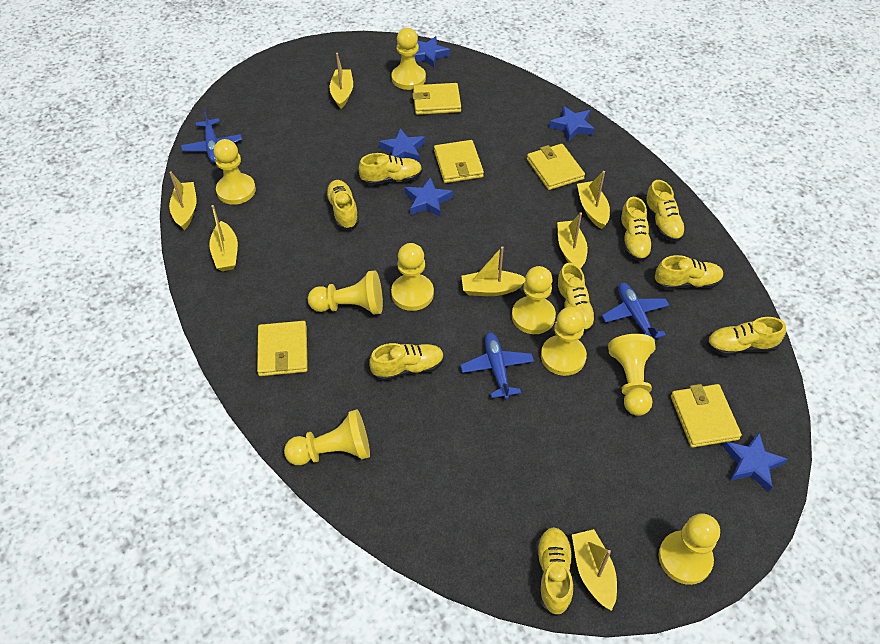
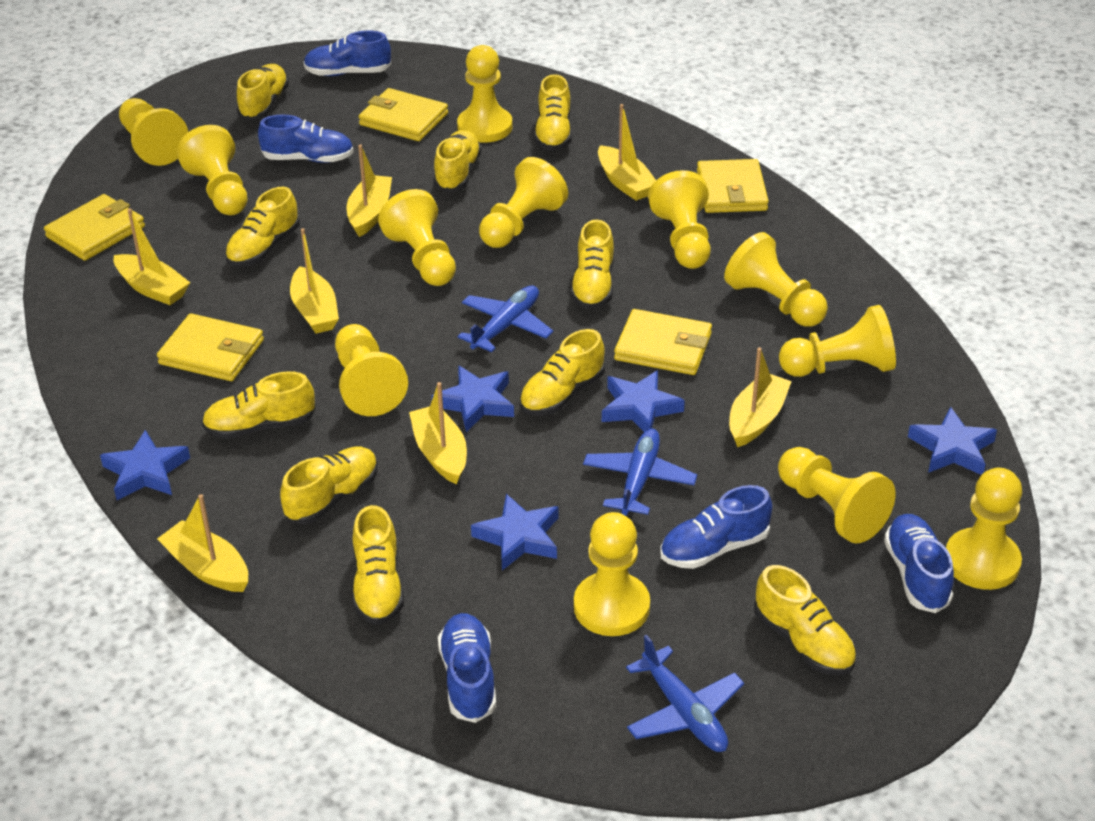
blue shoe: none = 0 -> [258,115,354,163] [304,31,391,76] [438,613,496,723] [660,485,772,569] [884,514,954,613] = 5
yellow pawn: [214,139,256,205] [284,409,370,465] [308,270,383,315] [391,28,426,90] [391,243,434,311] [512,266,556,334] [541,307,587,376] [608,334,656,416] [658,513,720,585] = 9 -> [119,98,188,166] [177,125,248,215] [335,324,408,416] [378,189,456,286] [457,45,513,143] [479,157,568,248] [574,512,650,636] [648,170,711,269] [724,232,828,327] [778,447,896,543] [779,305,896,377] [946,468,1022,590] = 12
yellow shoe: [325,180,359,230] [359,153,422,185] [369,343,444,381] [536,527,573,616] [556,263,596,333] [619,197,653,262] [644,180,686,242] [654,255,724,290] [707,317,786,356] = 9 -> [202,371,316,439] [225,187,300,267] [236,64,289,120] [280,447,378,524] [352,505,404,625] [433,130,482,192] [520,329,605,416] [534,74,572,151] [570,220,614,310] [754,565,856,676] = 10

